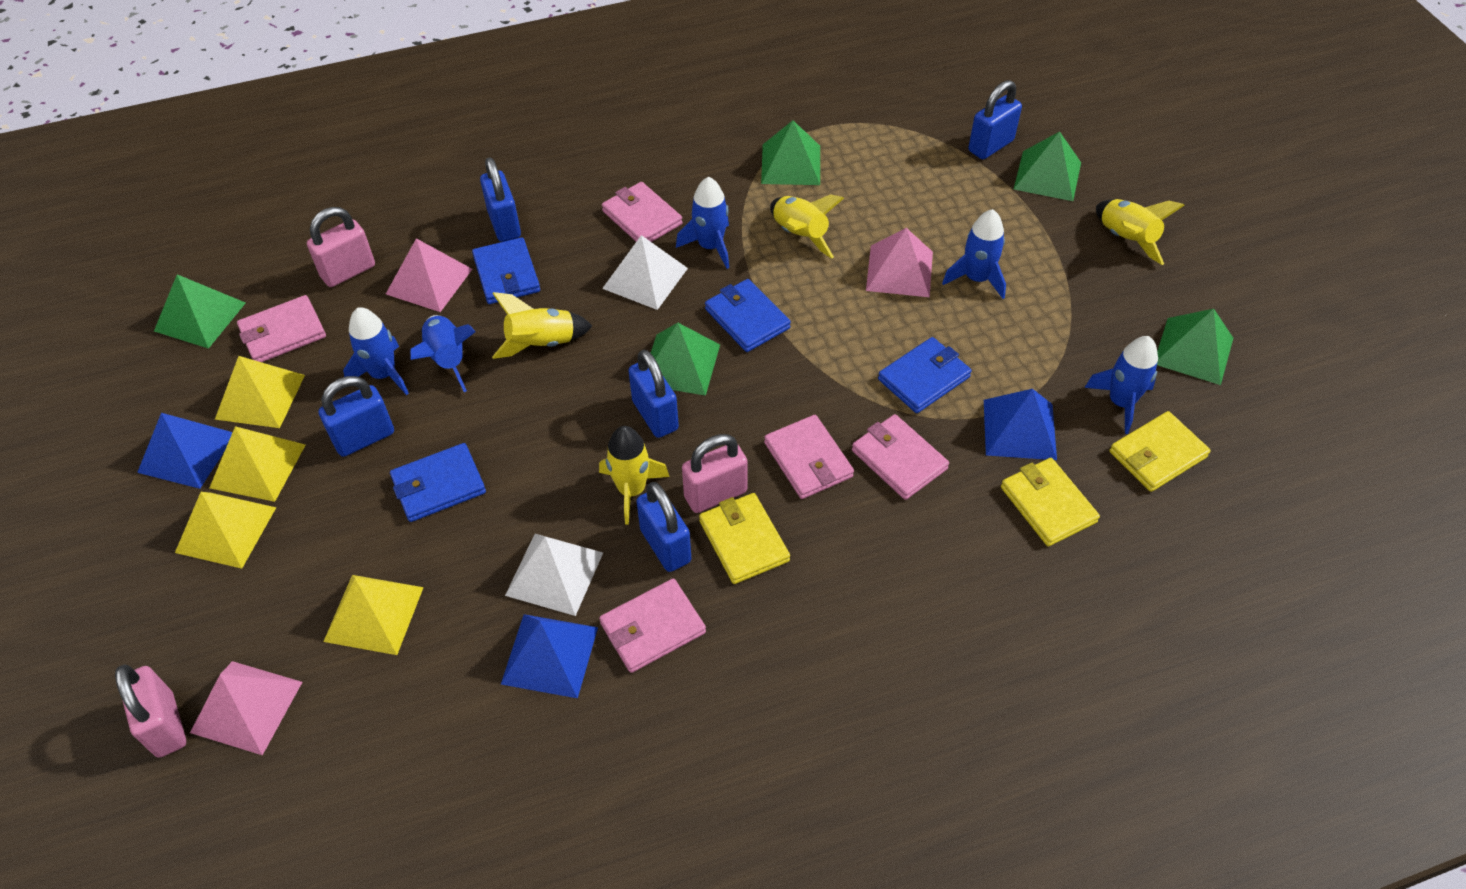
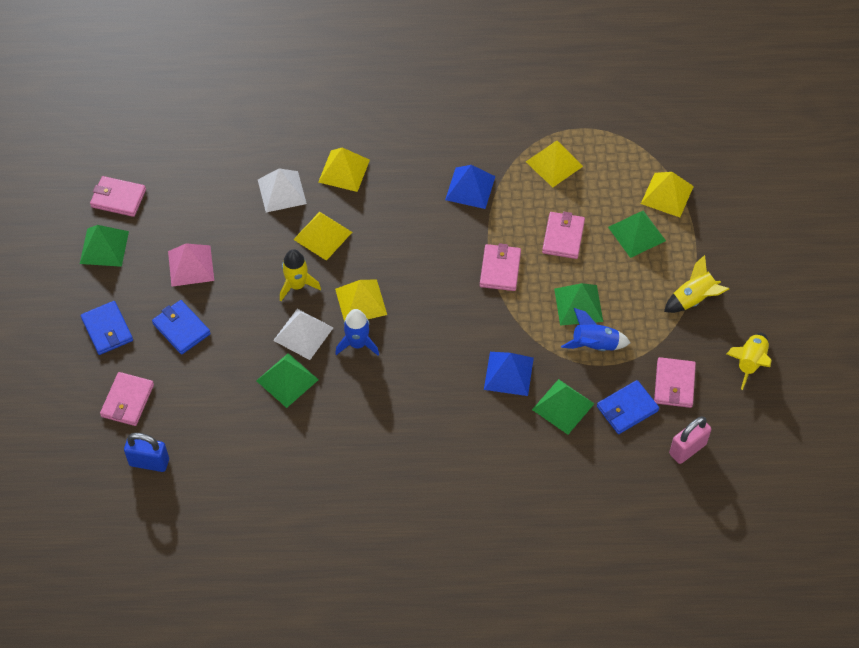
blue padlock: [318,376,394,457] [480,157,521,242] [628,350,679,438] [636,482,691,572] [968,80,1022,159] = 5 -> [124,433,169,472] = 1
blue pyramid: [137,413,233,489] [501,614,598,698] [984,389,1057,460] = 3 -> [445,165,496,209] [484,352,534,396] = 2
blue rocket: [343,307,409,395] [410,315,476,392] [676,177,729,269] [942,209,1006,299] [1084,336,1158,434] = 5 -> [335,309,379,356] [561,308,630,351] = 2
blue wallet: [390,443,486,522] [472,237,540,304] [705,279,791,352] [878,337,972,413] = 4 -> [81,301,133,355] [152,300,211,355] [597,380,659,434] = 3
pink padlock: [115,664,186,758] [307,207,375,287] [682,434,748,513] = 3 -> [669,416,711,464] = 1
pink pyramid: [190,661,302,755] [386,238,472,312] [866,228,933,297] = 3 -> [168,243,214,287] = 1
yellow pyramid: [175,492,277,569] [210,426,306,502] [215,356,305,428] [323,575,424,655] = 4 -> [293,212,352,261] [318,147,370,192] [335,279,387,321] [526,141,583,187] [641,172,694,217] = 5
yellow rocket: [492,292,592,359] [599,426,670,525] [770,194,844,259] [1096,199,1185,265] = 4 -> [280,249,321,301] [664,255,729,313] [727,333,772,390] = 3
yellow wallet: [699,493,790,584] [1001,458,1100,546] [1109,411,1211,492] = 3 -> none = 0

